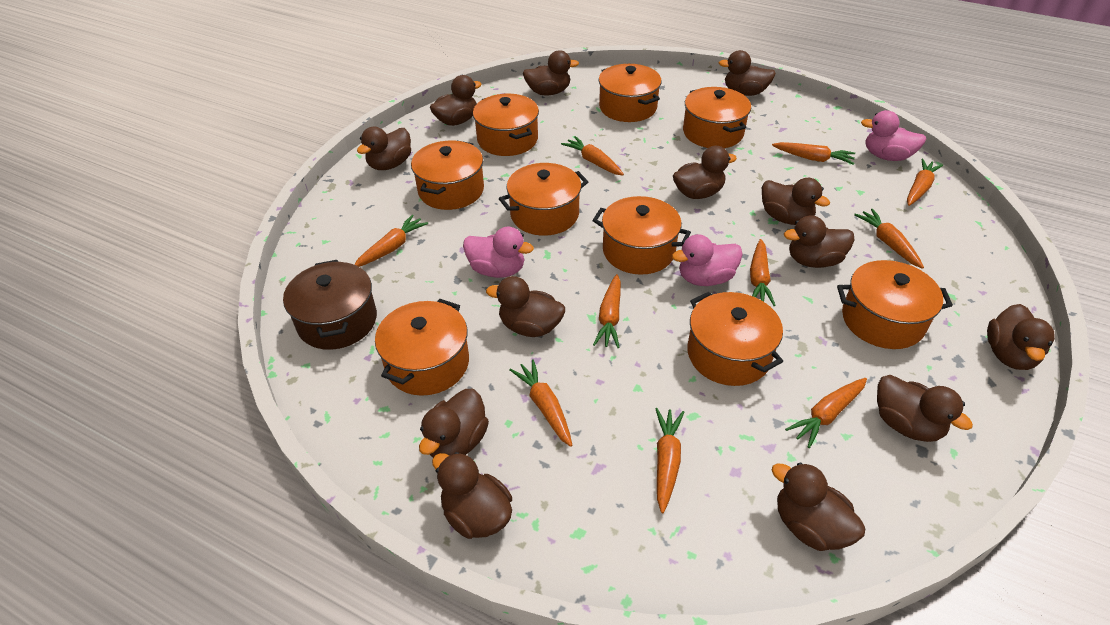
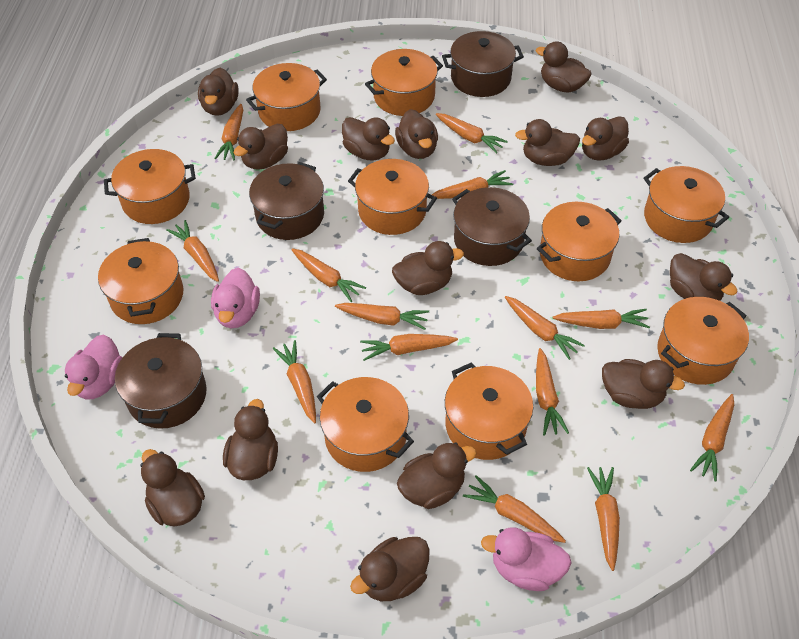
brown duck: [357,127,411,170] [419,389,489,458] [430,75,482,126] [432,452,512,539] [486,276,565,337] [523,50,579,95] [673,146,737,199] [719,50,776,96] [762,178,830,225] [772,463,865,551] [784,215,855,268] [877,375,973,442] [987,304,1055,370] = 13 -> [141,449,205,527] [198,68,239,116] [223,399,278,480] [234,124,288,170] [342,117,395,160] [350,537,430,601] [392,241,464,295] [395,109,438,159] [397,442,477,509] [515,119,580,166] [536,41,592,93] [582,116,629,161] [602,359,685,409] [670,253,738,301] = 14
brown pot: [283,260,377,350] = 1 -> [115,333,207,429] [249,162,324,240] [442,31,524,97] [452,187,532,266] = 4
orange carrot: [354,215,428,267] [509,359,572,447] [561,136,624,176] [593,274,621,348] [656,408,684,513] [750,239,776,306] [772,142,855,165] [785,378,867,448] [854,209,924,269] [907,159,943,206] = 10 -> [166,220,219,282] [214,104,243,161] [272,340,316,423] [291,248,366,302] [335,303,429,330] [360,334,458,361] [432,170,513,199] [436,113,508,154] [463,475,566,543] [505,296,585,360] [536,348,569,436] [553,309,650,329] [587,467,620,571] [690,394,734,481] = 14
orange pot: [375,299,469,396] [411,140,484,210] [473,94,539,156] [499,163,588,236] [592,196,691,275] [599,64,662,122] [683,87,751,148] [687,292,783,386] [837,260,953,349] = 9 -> [98,238,183,324] [104,149,196,224] [246,63,327,131] [317,377,414,472] [348,159,437,235] [365,49,443,116] [445,362,533,460] [537,202,622,281] [644,166,729,243] [657,297,749,385] = 10

